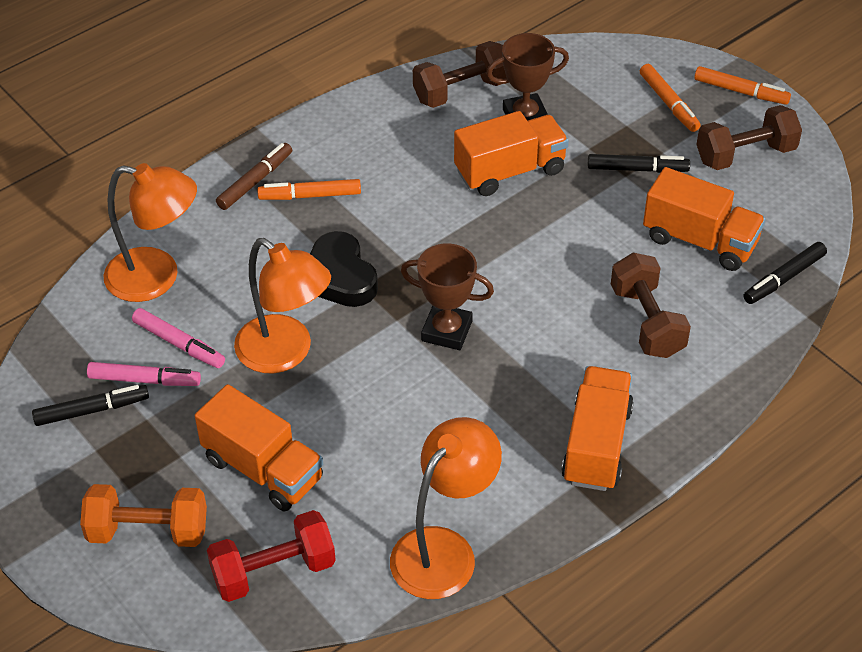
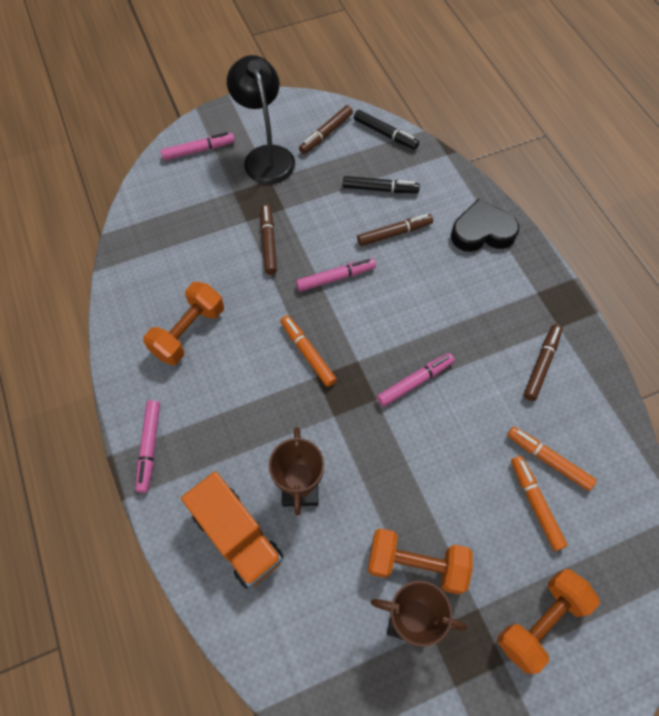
black lamp: none = 0 -> [227,55,295,184] = 1
black marker: [32,385,149,426] [588,154,690,173] [743,242,827,304] = 3 -> [343,176,420,193] [354,110,419,149] = 2
brown dumbbell: [413,41,507,108] [611,253,691,358] [696,105,802,170] = 3 -> none = 0
brown marker: [216,143,292,210] = 1 -> [261,204,277,275] [299,105,353,154] [357,214,433,246] [524,324,562,401] = 4
orange dumbbell: [80,484,207,547] = 1 -> [143,282,224,365] [367,528,473,595] [498,569,600,674] = 3
orange lamp: [103,163,197,302] [234,238,331,373] [390,417,502,599] = 3 -> none = 0
orange truck: [195,384,323,512] [454,111,569,196] [561,366,634,491] [643,167,766,271] = 4 -> [181,471,283,589] = 1
pink marker: [87,362,201,386] [132,308,225,368] = 2 -> [136,400,160,493] [160,132,235,161] [296,258,376,291] [377,353,455,407] = 4
red dumbbell: [207,510,336,602] = 1 -> none = 0

